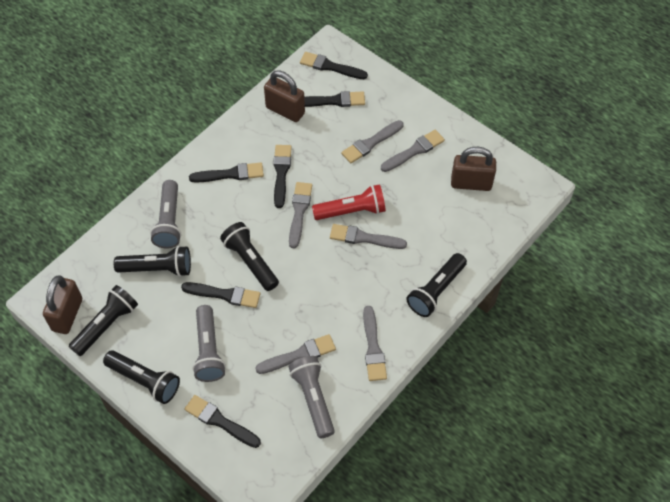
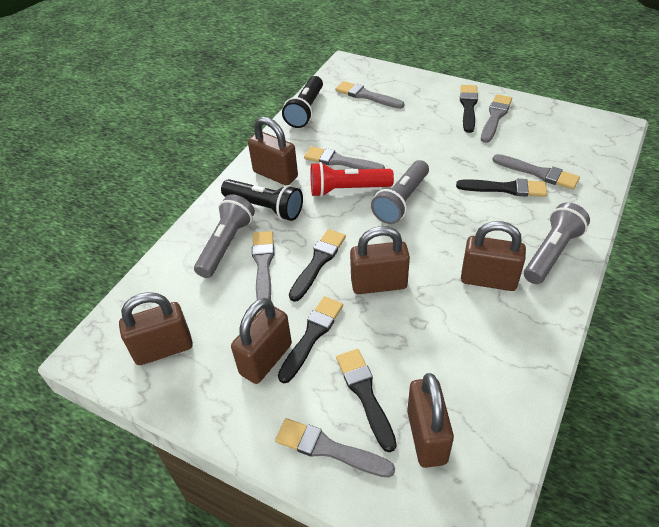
black brush: [181,282,260,308] [184,395,261,448] [189,162,264,183] [273,145,292,208] [300,52,368,79] [304,91,365,107] = 6 -> [278,296,343,383] [289,229,346,302] [336,349,397,452] [456,179,547,197] [460,85,478,133] = 5
black flashlight: [69,285,138,356] [103,350,180,404] [114,246,191,277] [220,222,279,291] [406,253,467,317] = 5 -> [221,179,303,221] [282,76,323,128] = 2
brown padlock: [43,275,82,334] [264,71,305,122] [451,147,496,191] = 3 -> [119,292,193,365] [231,298,292,384] [248,117,298,186] [350,226,410,294] [407,373,454,468] [461,221,526,291] = 6

